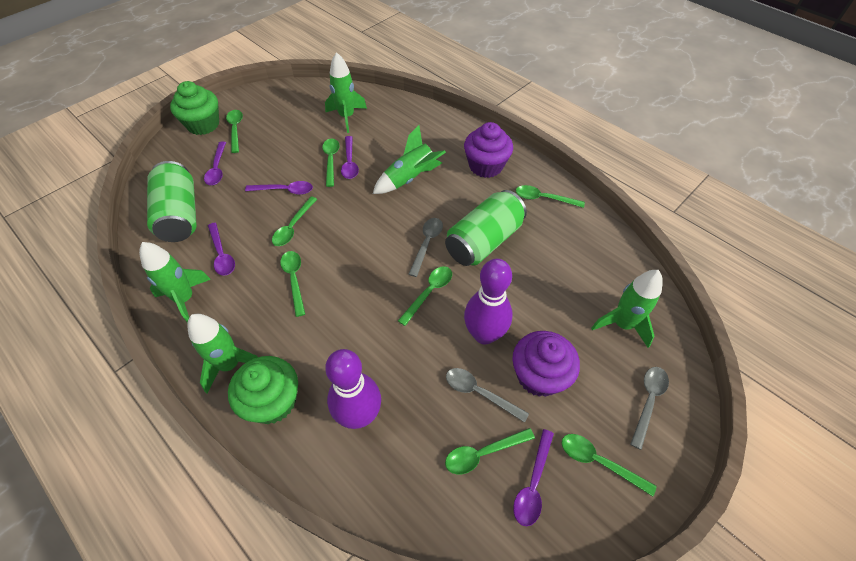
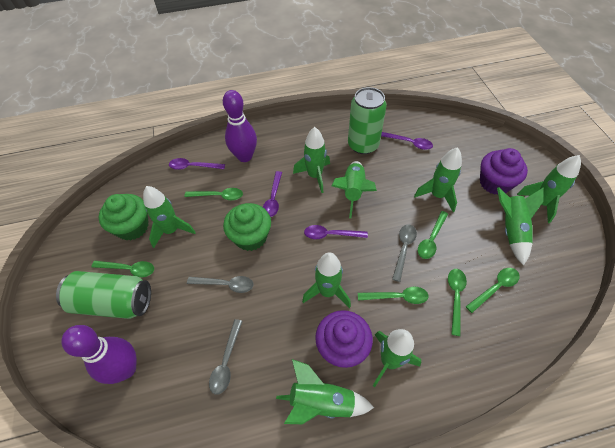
green rocket: [139,242,211,323] [187,314,258,394] [325,52,367,133] [373,125,446,194] [591,270,663,348] = 5 -> [143,186,196,248] [276,359,374,424] [293,127,330,193] [302,252,351,308] [331,161,377,218] [373,329,421,387] [414,147,462,212] [497,187,544,266] [517,155,581,223] = 9
green spoon: [226,110,243,153] [272,197,317,246] [280,251,305,317] [322,138,340,187] [398,266,452,326] [445,428,535,474] [516,185,585,208] [562,434,657,496] = 8 -> [91,261,154,277] [184,188,243,200] [358,287,429,304] [418,211,448,259] [448,269,467,336] [466,268,520,313] = 6
purple spoon: [204,141,226,185] [208,223,235,276] [245,181,313,195] [341,136,359,179] [513,429,554,526] = 5 -> [169,158,225,170] [263,171,282,217] [304,225,368,239] [381,132,433,150] = 4

